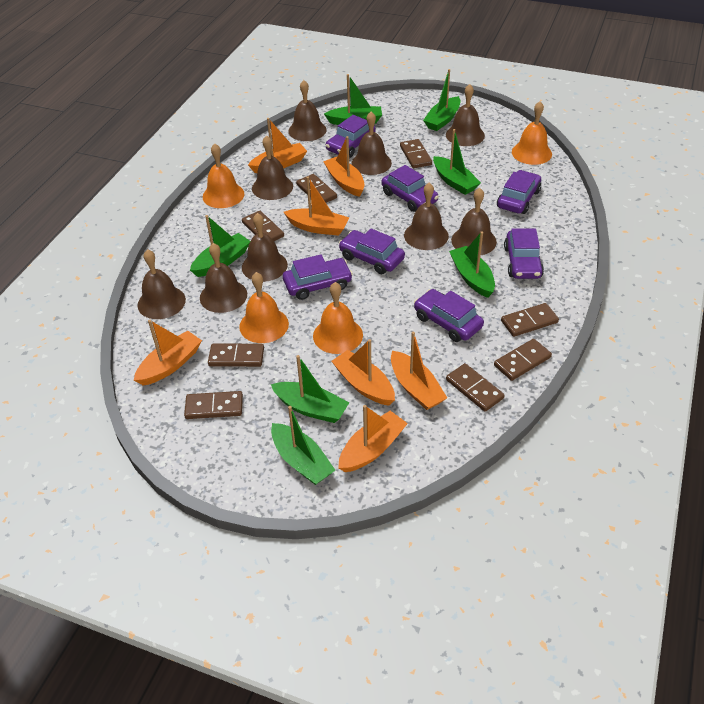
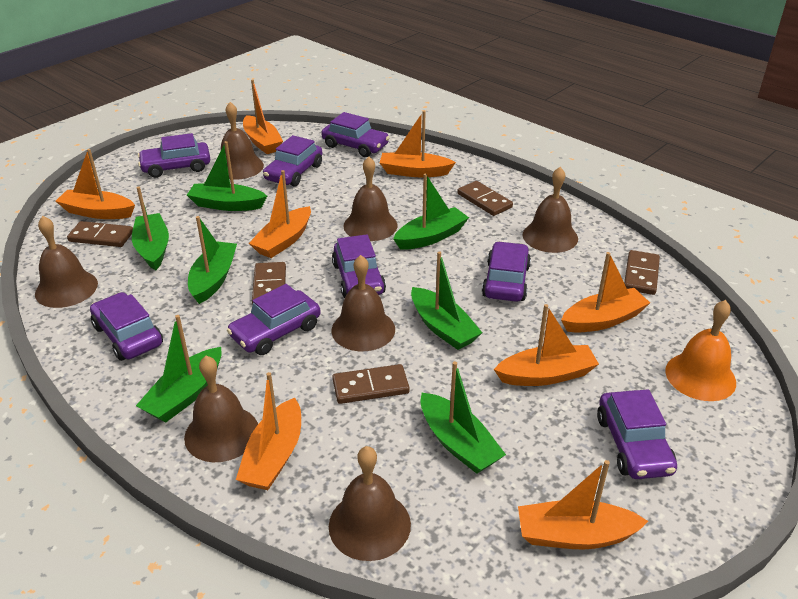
brown bell: [138,249,186,319] [200,243,247,313] [242,213,288,282] [252,135,293,200] [288,80,327,141] [352,112,392,175] [404,183,449,250] [446,84,485,146] [451,188,497,255] = 9 -> [35,216,98,308] [184,356,258,462] [221,102,264,180] [329,446,411,561] [331,255,395,351] [344,157,398,241] [522,167,578,253] = 7
brown domino: [184,391,243,419] [208,344,264,367] [242,211,284,241] [296,174,337,203] [400,139,432,168] [446,363,505,412] [494,339,552,381] [501,303,559,337] = 8 -> [67,221,133,247] [252,262,286,305] [332,364,410,404] [457,181,513,216] [624,250,660,295] = 5
orange bell: [203,143,244,208] [239,272,289,343] [313,282,363,354] [512,101,552,165] = 4 -> [665,300,736,401] = 1
orange boat: [134,320,202,386] [248,118,307,173] [284,177,350,236] [323,136,364,197] [331,339,395,406] [338,405,408,472] [391,332,447,410] = 7 -> [56,149,135,219] [236,372,301,490] [243,79,283,154] [249,170,311,258] [380,111,456,177] [494,304,599,386] [518,460,648,550] [561,252,650,333] = 8
purple car: [283,254,353,300] [326,115,376,158] [339,229,405,274] [382,165,439,212] [414,289,484,342] [497,170,541,214] [504,228,544,279] = 7 -> [90,292,163,361] [138,133,210,178] [227,284,321,355] [263,135,322,187] [321,112,390,157] [332,234,386,298] [482,241,531,302] [597,389,677,479] = 8

